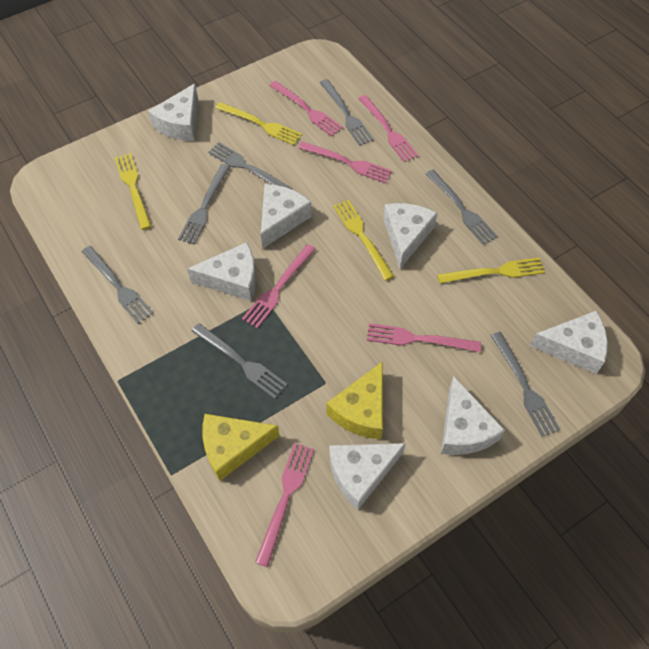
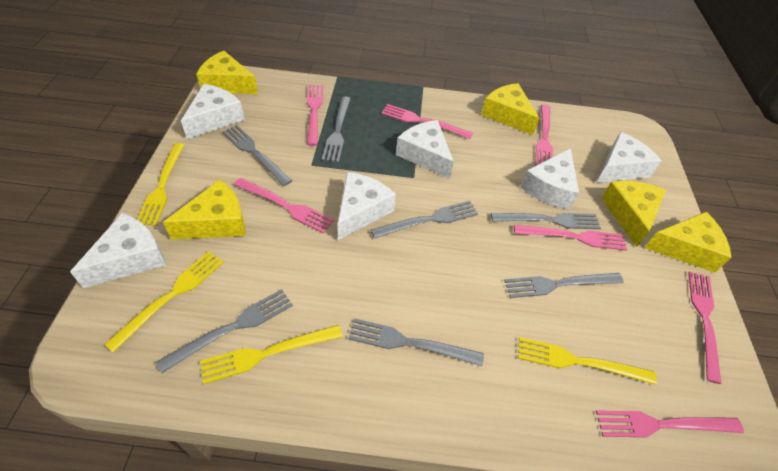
pink fork: [242,244,316,328] [255,443,314,567] [270,81,343,137] [298,141,392,183] [358,95,418,162] [367,323,481,352] = 6 -> [234,178,334,233] [307,85,323,146] [381,104,473,139] [514,225,627,251] [535,105,553,165] [596,410,744,438] [688,271,722,384] = 7
white cheese: [148,84,198,141] [187,242,256,301] [261,184,312,249] [329,443,406,510] [383,203,437,269] [441,376,505,455] [530,311,608,374] = 7 -> [70,213,166,288] [181,84,245,139] [337,172,396,240] [396,120,454,179] [520,148,579,209] [596,132,662,183] = 6
yellow cheese: [202,414,279,481] [326,361,383,439] = 2 -> [163,179,246,239] [196,51,258,94] [481,83,539,135] [601,181,666,247] [644,212,731,273] = 5

